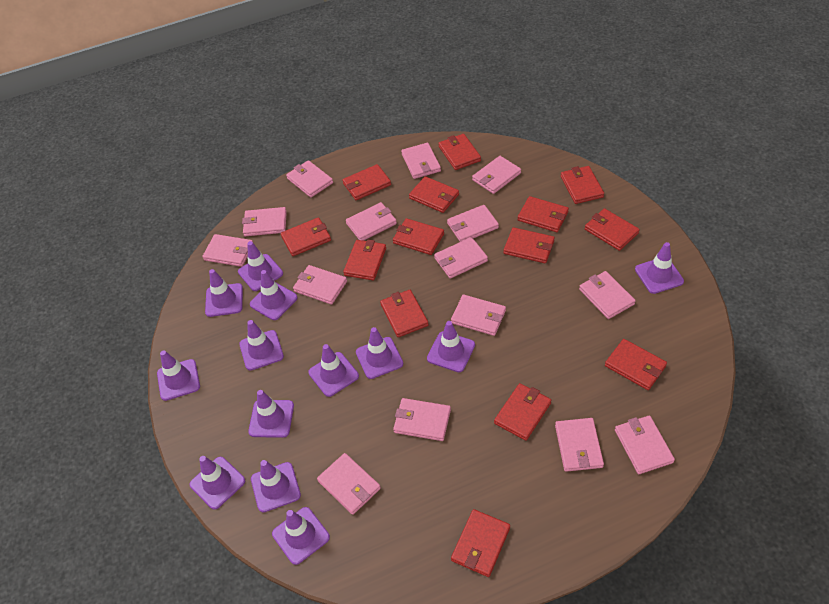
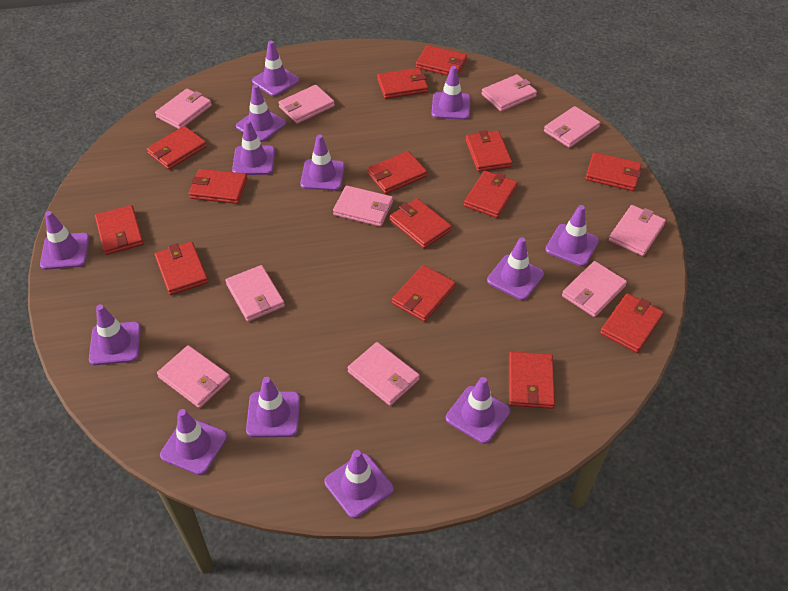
pink wallet: [202,234,253,267] [242,207,287,236] [286,160,333,198] [293,265,347,305] [317,453,381,515] [346,202,397,241] [393,398,451,441] [401,143,441,179] [434,237,488,279] [447,205,499,242] [451,295,506,336] [472,156,521,194] [555,418,604,472] [579,271,636,319] [615,415,675,474] = 15 -> [155,89,212,129] [157,345,230,408] [225,265,285,322] [278,85,335,124] [333,186,393,227] [347,342,420,406] [481,74,537,112] [544,106,600,148] [562,261,627,317] [609,205,666,256] = 10

